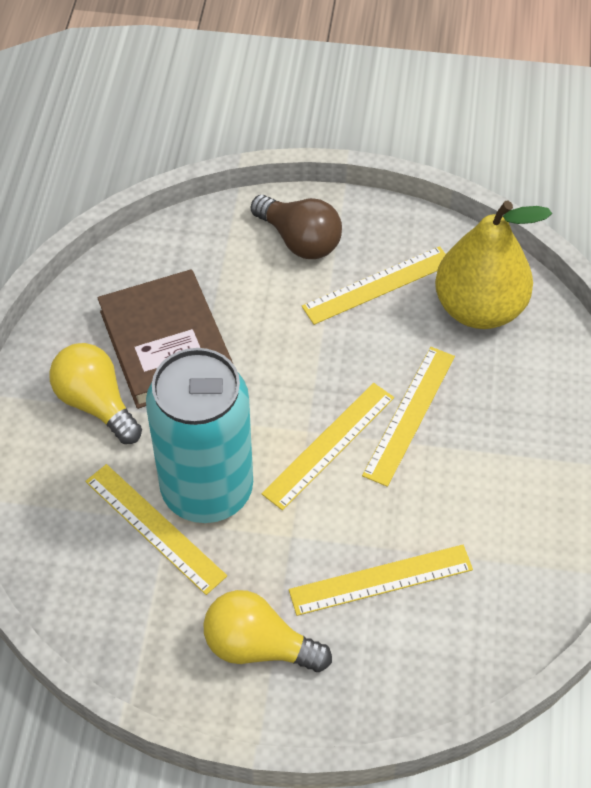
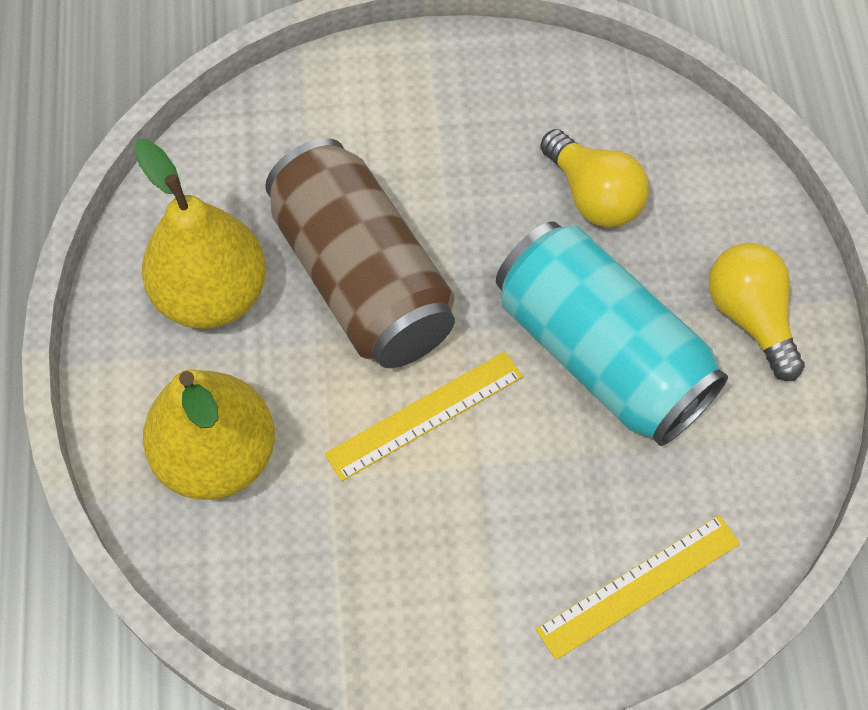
brown book: [98,269,233,409] = 1 -> none = 0
brown can: none = 0 -> [265,138,455,368] = 1
brown light bulb: [251,195,342,259] = 1 -> none = 0
yellow pear: [435,201,552,329] = 1 -> [134,139,266,329] [143,369,275,500] = 2
yellow ruler: [85,464,227,595] [261,383,394,510] [289,545,473,616] [302,246,446,325] [362,347,455,487] = 5 -> [324,351,523,481] [536,515,740,660] = 2

